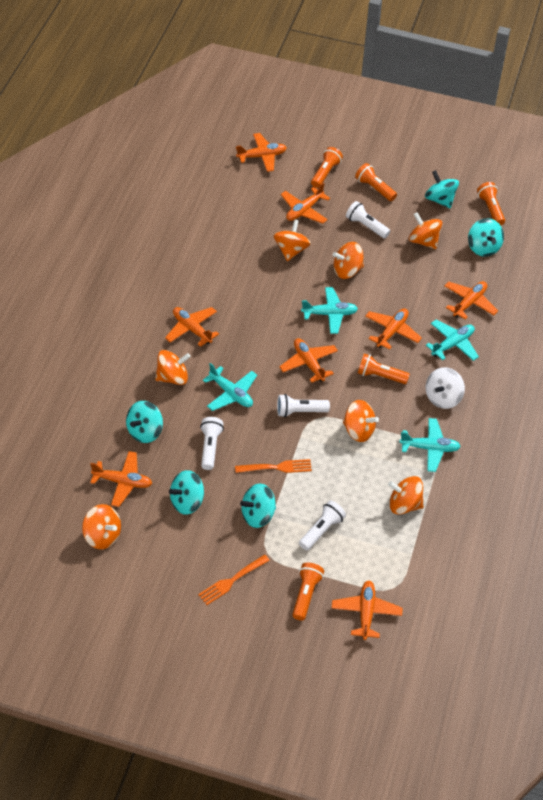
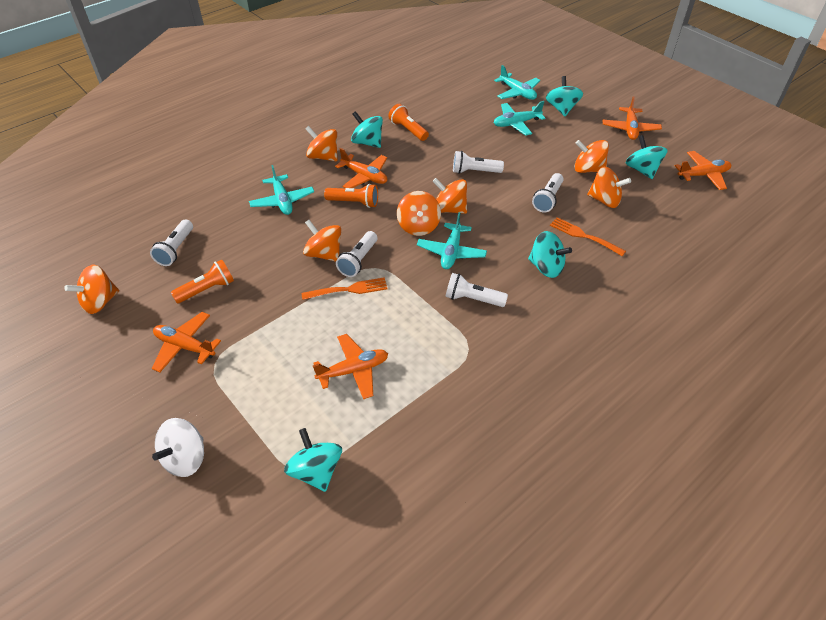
orange flashlight: [292,562,324,621] [311,147,343,188] [355,163,397,201] [358,354,410,384] [477,182,505,225] = 5 -> [171,260,234,303] [324,184,378,208] [388,104,429,141] = 3
orange plane: [90,451,152,507] [165,307,219,347] [236,133,287,172] [279,338,338,383] [281,182,330,224] [331,581,403,640] [365,308,422,350] [444,281,498,320] = 8 -> [152,312,221,372] [313,334,388,399] [335,148,387,188] [602,96,662,140] [675,151,731,190] = 5
white flashlight: [200,417,224,470] [277,394,330,417] [299,501,346,550] [346,201,390,238] = 4 -> [150,219,193,266] [336,231,377,277] [446,273,508,307] [453,151,504,174] [532,173,564,212] = 5

